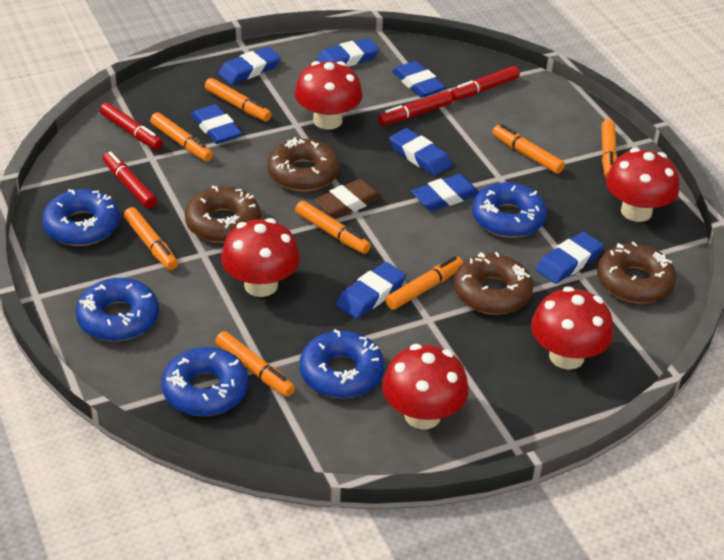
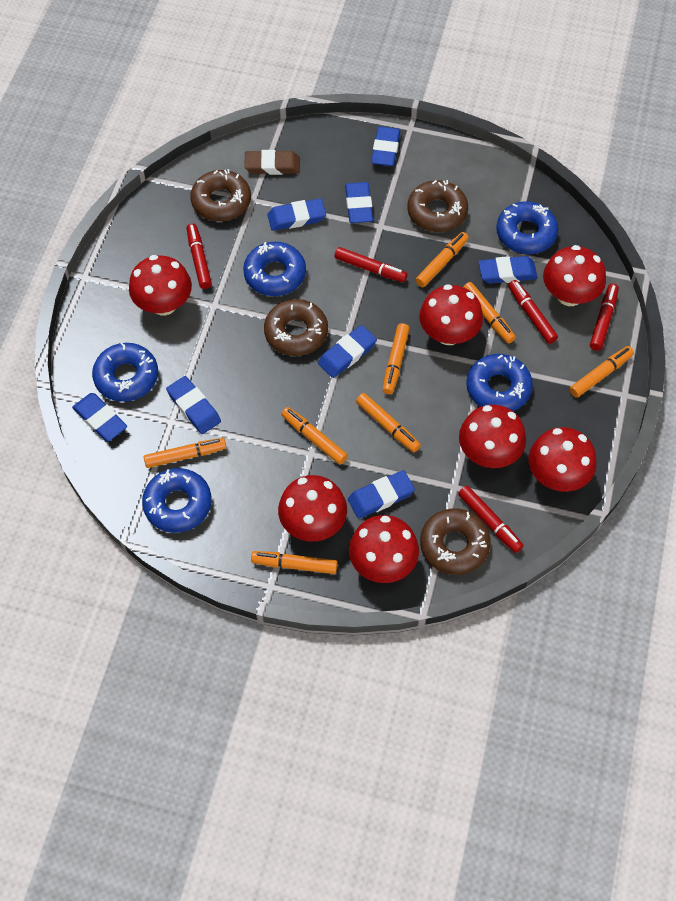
red marker: [100,103,163,150] [103,151,157,208] [378,91,453,125] [450,66,520,101] = 4 -> [187,223,212,289] [335,247,407,282] [458,486,523,553] [508,280,558,344] [590,283,619,351] = 5
red mushroom: [221,218,300,297] [294,61,363,130] [382,344,469,429] [531,286,614,370] [606,148,679,222] = 5 -> [129,255,192,316] [278,475,347,542] [349,515,419,583] [419,284,483,345] [459,405,526,468] [529,427,597,492] [543,245,606,306] = 7

